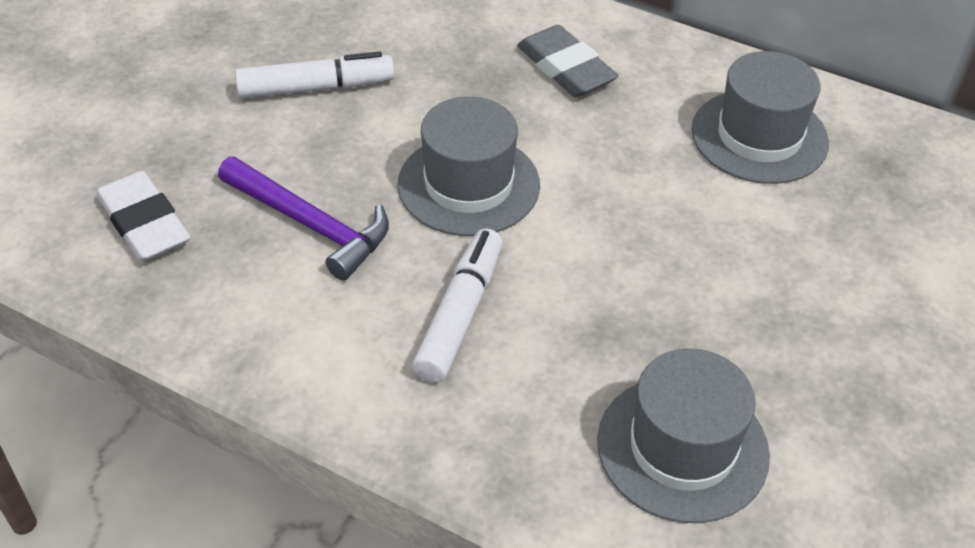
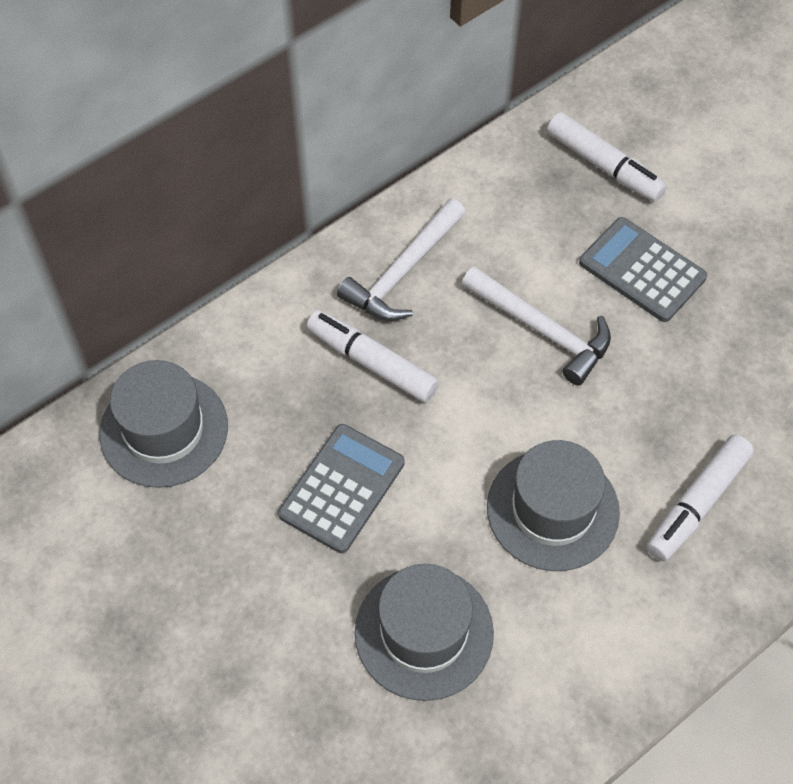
grey calculator: none = 0 -> [278,424,405,553] [579,217,707,322] = 2
grey eraser: [517,25,619,97] = 1 -> none = 0
purple hammer: [218,156,389,281] = 1 -> none = 0
white eraser: [96,171,190,261] = 1 -> none = 0
white hammer: none = 0 -> [337,198,466,321] [462,266,611,386] = 2
white marker: [235,51,395,98] [412,228,502,383] = 2 -> [307,310,439,402] [547,112,667,202] [647,435,754,561] = 3

